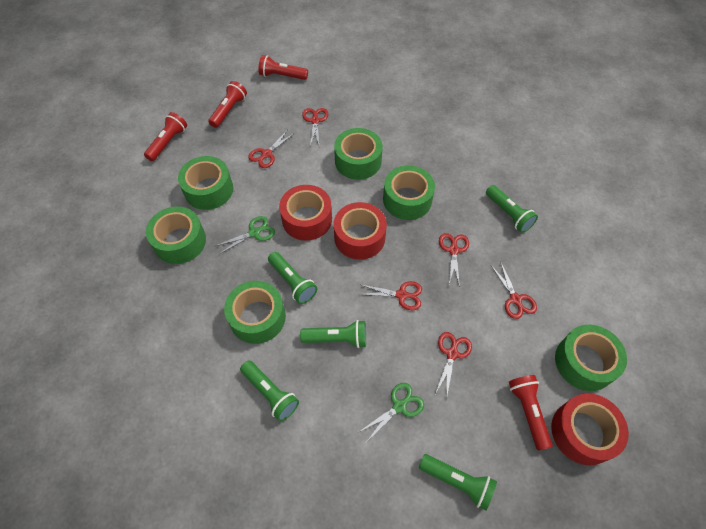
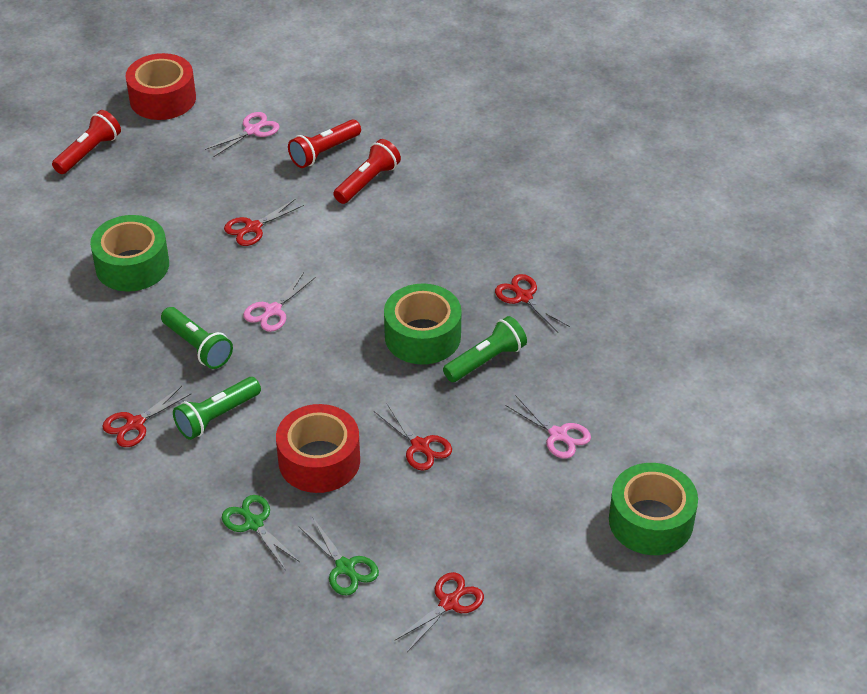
green flashlight: [240,361,299,421] [268,252,317,304] [300,320,366,348] [419,454,497,510] [486,185,538,233] = 5 -> [161,307,233,369] [173,377,261,440] [443,316,527,382] = 3
green tape: [146,206,206,264] [178,156,233,210] [224,281,286,344] [334,128,383,180] [383,166,435,220] [555,325,627,391] = 6 -> [90,215,169,292] [384,283,461,365] [609,463,698,555] = 3
pink scissors: none = 0 -> [205,112,280,157] [243,272,316,332] [505,395,591,459] = 3
red flashlight: [144,112,187,161] [208,81,247,128] [258,55,308,80] [509,375,553,451] = 4 -> [52,110,121,174] [288,119,361,168] [333,139,401,204] = 3
red scissors: [248,131,295,168] [302,108,328,146] [358,281,422,310] [435,332,472,395] [439,233,469,287] [491,261,537,319] = 6 -> [102,386,192,447] [224,199,304,246] [374,403,452,471] [394,572,484,652] [495,274,570,332] = 5
red tape: [279,185,332,241] [334,202,387,260] [551,393,629,465] = 3 -> [126,53,196,120] [276,404,360,493] = 2

